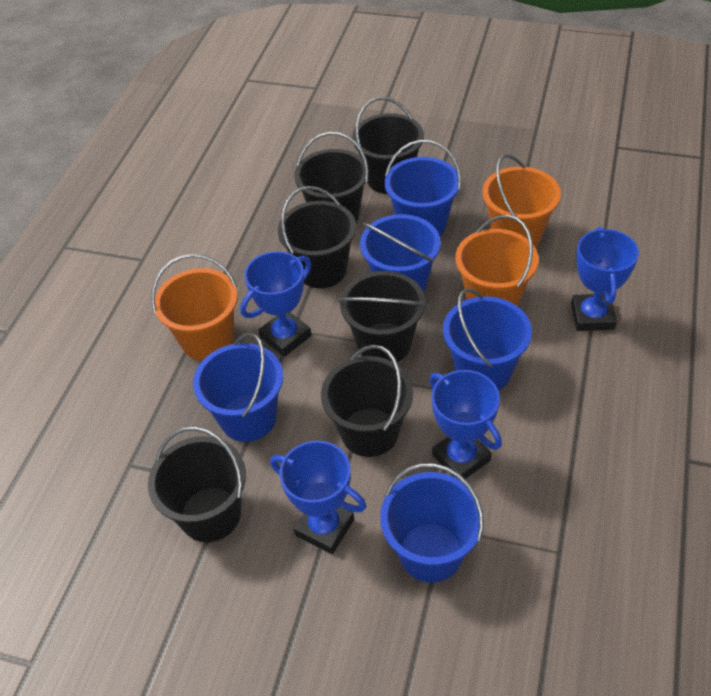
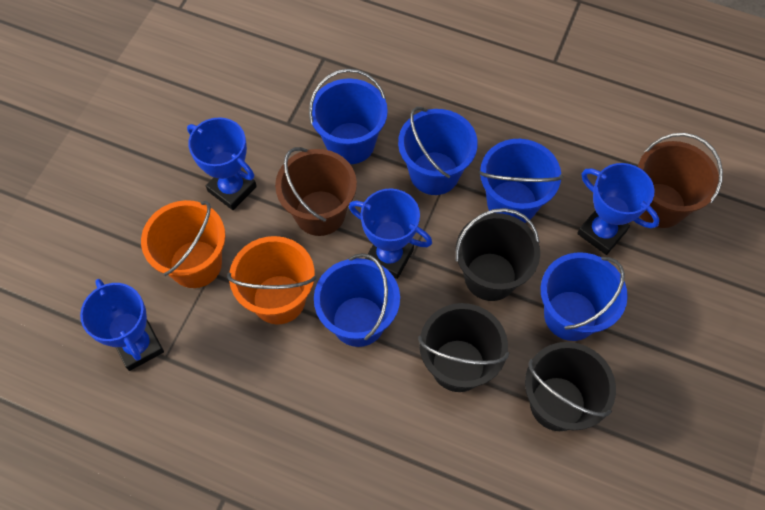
black bucket: [148,426,246,542] [278,186,356,288] [294,132,369,222] [321,345,413,457] [339,271,427,362] [352,97,424,194] = 6 -> [418,303,509,392] [455,208,540,301] [525,342,616,431] = 3
brown bucket: none = 0 -> [275,147,357,236] [638,133,723,228] = 2
orange bucket: [151,254,237,361] [455,215,539,306] [482,154,561,247] = 3 -> [141,200,226,288] [227,236,316,325] = 2

